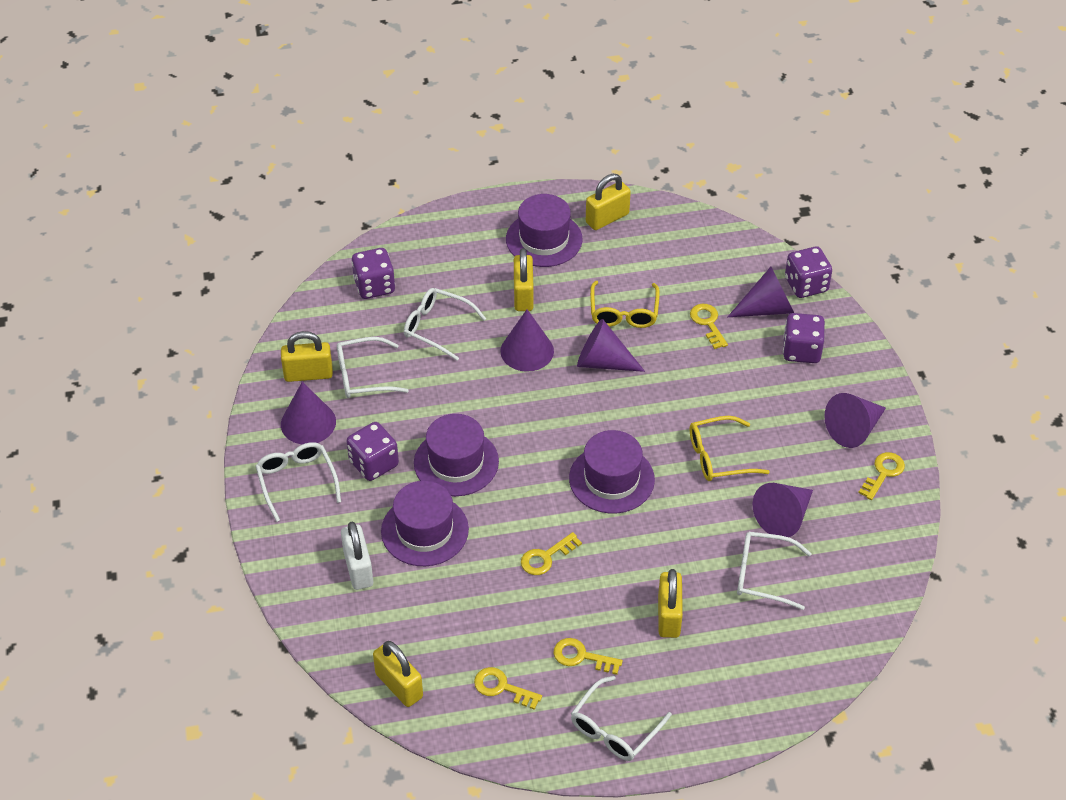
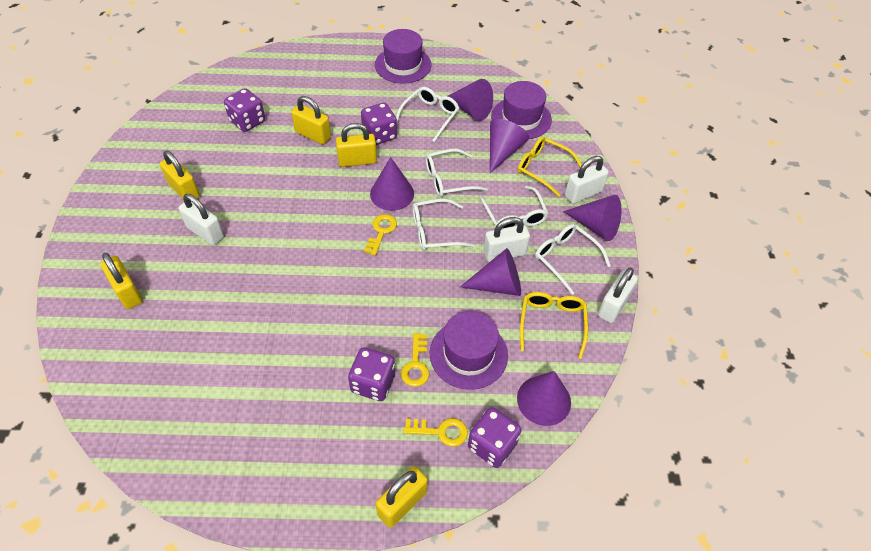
purple hat: [381,481,469,566] [414,414,499,496] [506,194,583,267] [569,430,655,513] = 4 -> [375,29,432,84] [430,311,508,390] [491,81,552,139] = 3
white padlock: [341,522,373,590] = 1 -> [178,194,224,245] [483,217,530,262] [565,156,609,204] [598,268,638,323] = 4
yellow key: [474,667,542,710] [521,532,582,575] [553,638,623,675] [690,304,728,349] [858,452,905,500] = 5 -> [364,214,397,256] [401,333,429,387] [403,418,468,447] = 3

